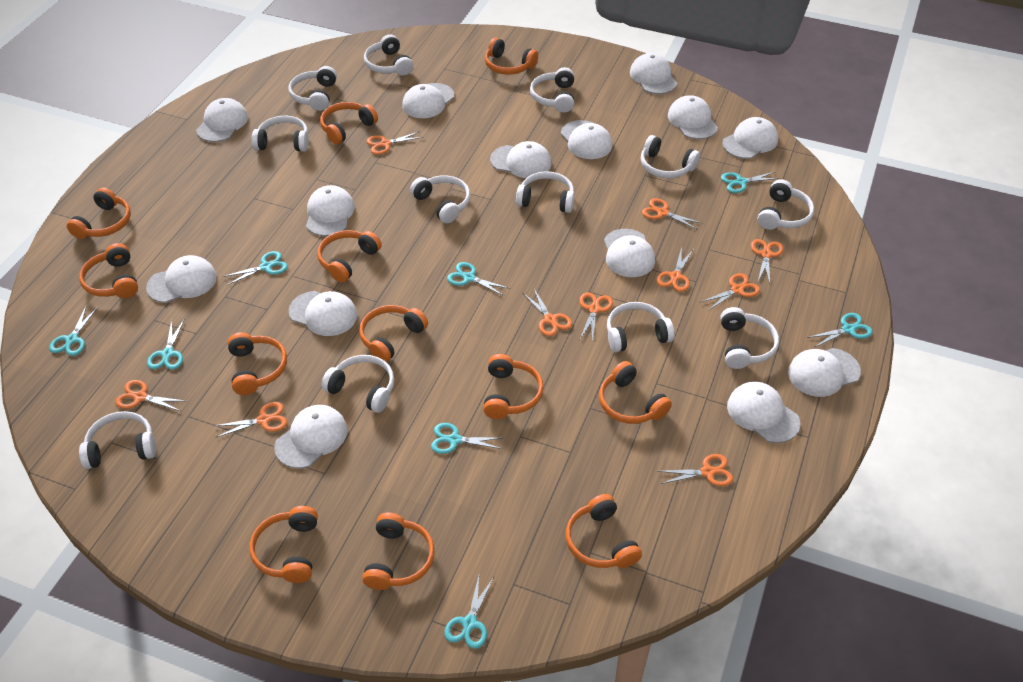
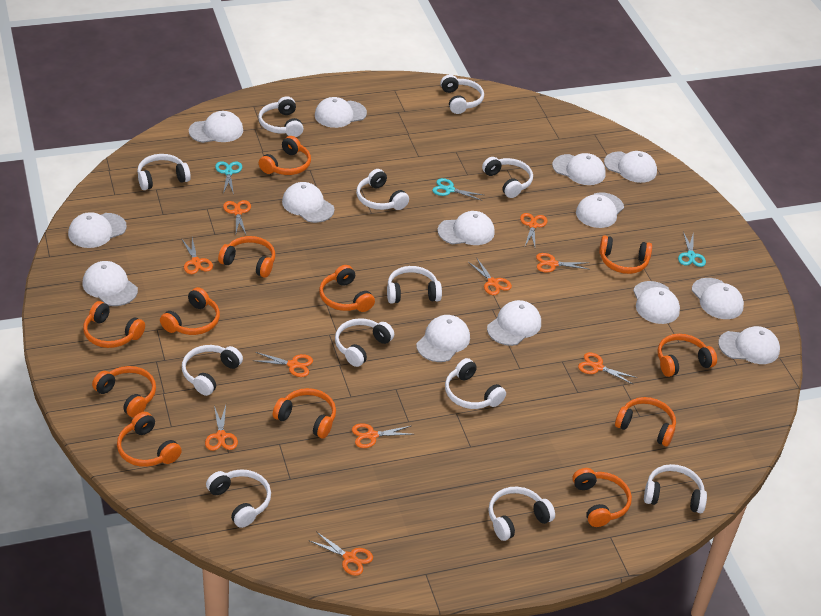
turquoise scissors: [49,307,98,356] [147,320,184,370] [223,251,288,285] [431,423,503,454] [444,576,494,649] [447,262,510,296] [721,172,781,193] [807,313,873,347] = 8 -> [215,161,242,194] [432,178,483,201] [678,231,706,267] = 3

